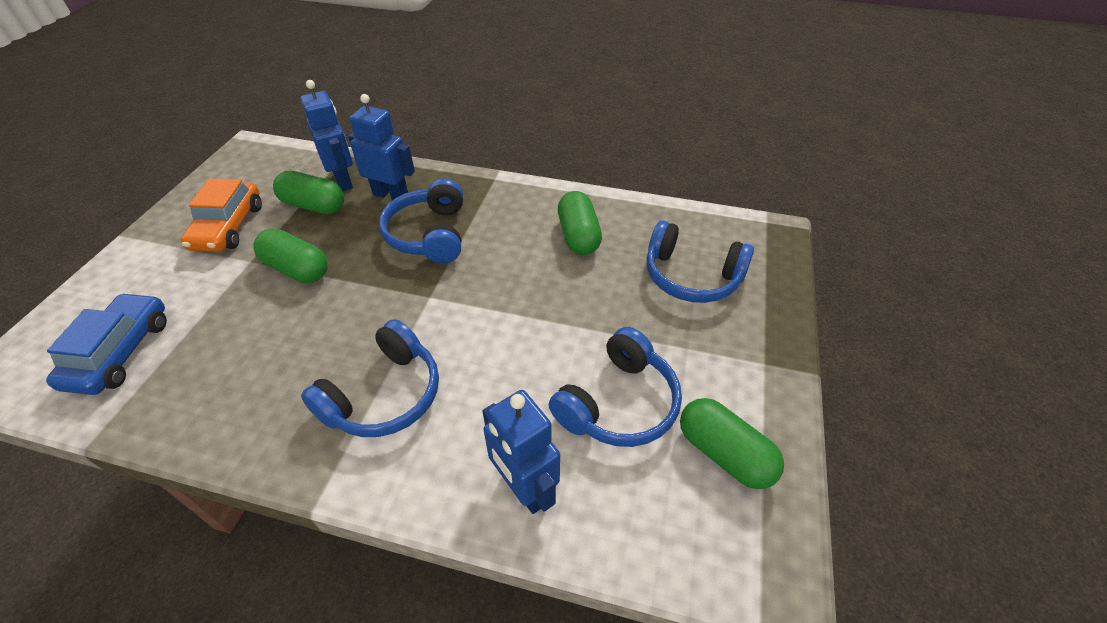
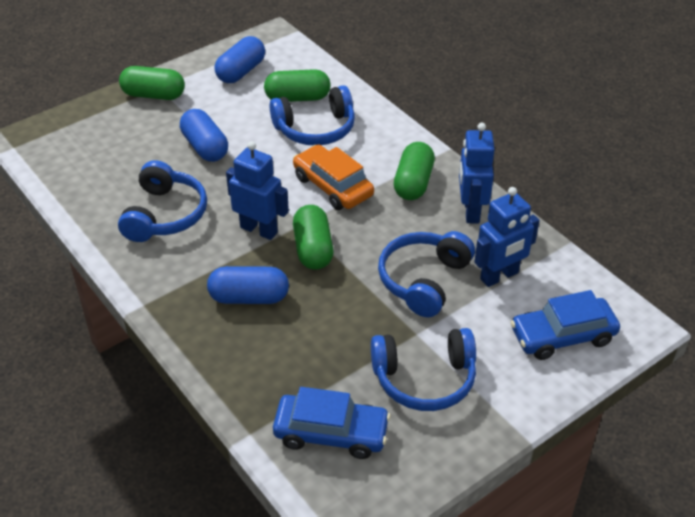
blue capsule: none = 0 -> [180,109,228,162] [207,266,289,304] [214,36,265,83] = 3
blue car: [46,292,167,395] = 1 -> [273,387,391,459] [511,290,620,360] = 2

